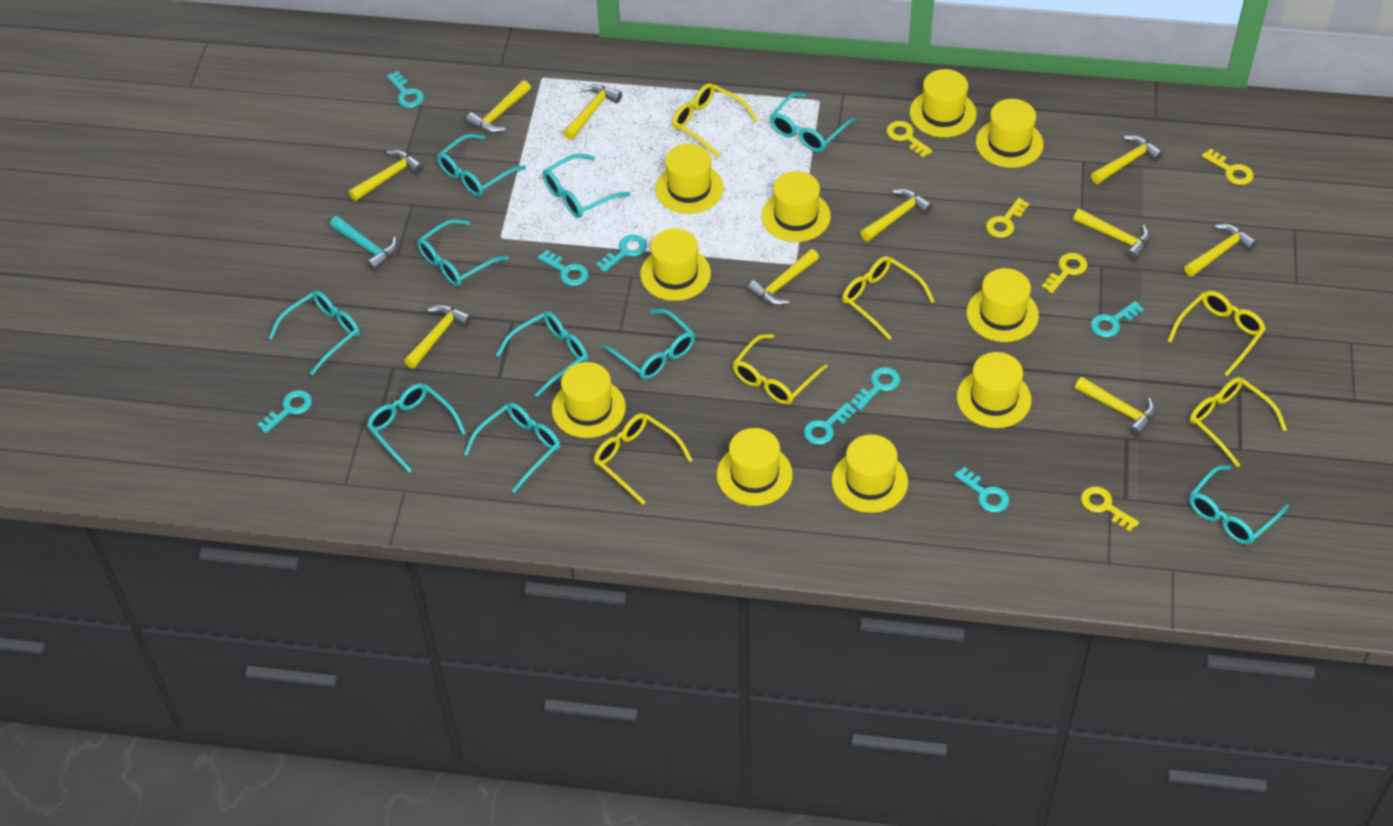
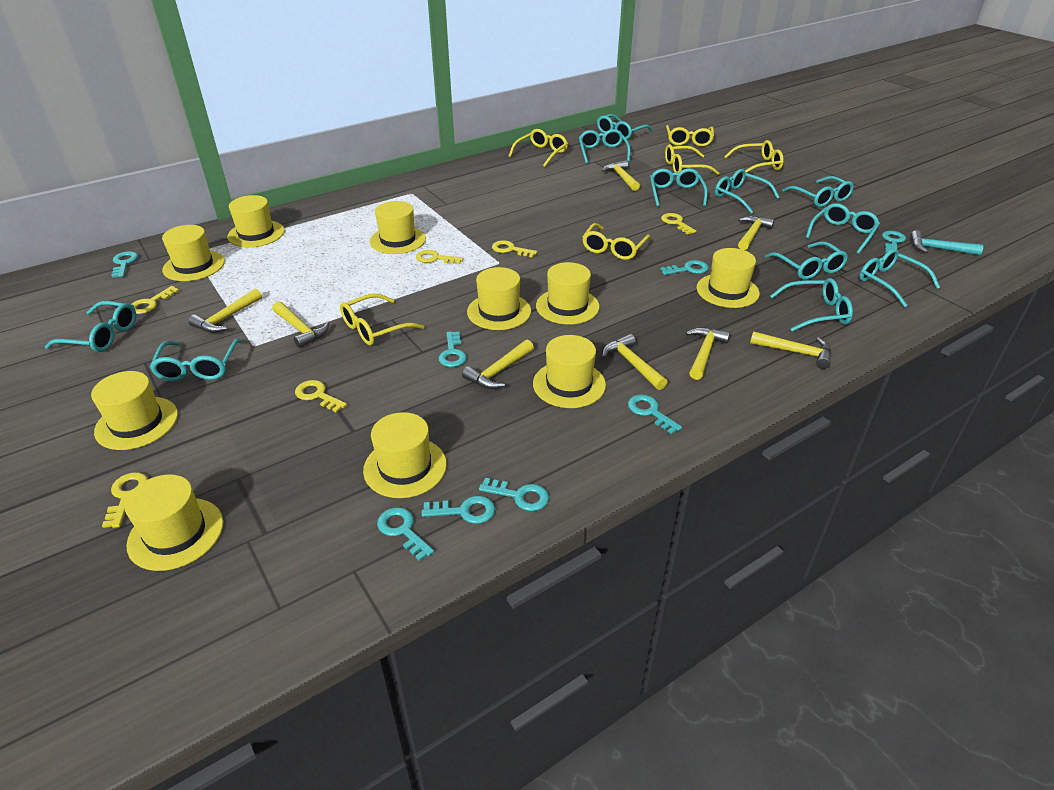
turquoise glasses: [269,290,360,375] [367,383,466,473] [417,219,509,286] [437,134,526,196] [464,403,560,493] [496,311,588,397] [543,153,630,218] [601,309,695,379] [770,93,856,152] [1189,465,1289,545] = 10 -> [45,301,136,352] [150,339,242,381] [579,129,631,164] [597,114,652,139] [650,168,708,207] [715,169,780,214] [765,241,848,280] [770,278,853,332] [782,176,854,207] [806,203,880,254] [859,249,940,307] = 11
yellow hammer: [349,150,424,201] [404,305,472,369] [466,80,531,133] [563,84,622,140] [747,249,819,306] [860,189,933,241] [1073,208,1150,261] [1075,377,1156,437] [1091,135,1163,184] [1184,224,1257,277] = 10 -> [188,288,262,333] [272,301,329,348] [462,340,534,389] [602,160,640,191] [602,334,667,390] [686,327,730,380] [738,216,775,250] [750,331,832,369] = 8
yellow key: [886,121,933,157] [986,198,1029,238] [1042,253,1087,293] [1081,487,1139,532] [1202,149,1254,185] = 5 -> [102,472,148,528] [131,286,180,314] [295,380,347,413] [416,250,464,264] [492,240,537,258] [661,213,696,234] = 6

